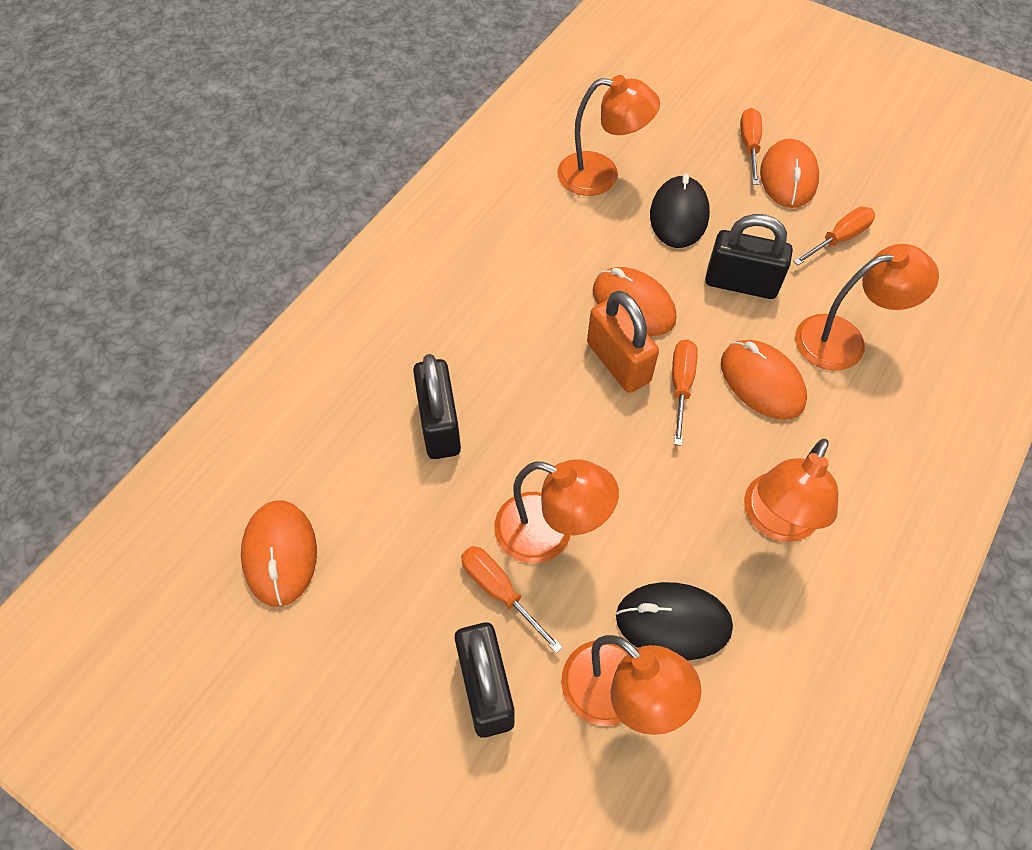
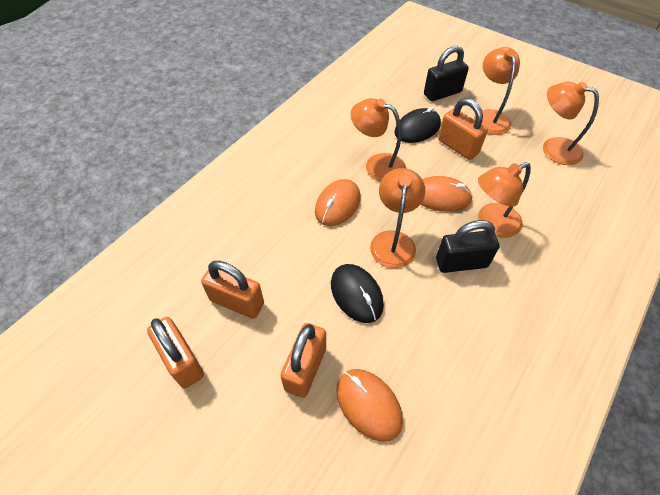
black padlock: [413,354,461,459] [455,622,514,738] [705,214,793,299] = 3 -> [424,46,469,101] [436,220,499,273] = 2
orange mouse: [241,500,317,607] [593,267,676,336] [721,340,807,420] [760,139,819,208] = 4 -> [315,179,360,226] [337,369,403,442] [421,176,473,212] = 3
orange padlock: [587,290,659,393] = 1 -> [147,317,204,388] [201,261,264,319] [280,323,326,398] [438,98,488,160] = 4
orange screwdriver: [461,546,563,653] [672,339,698,446] [740,108,762,185] [793,207,875,265] = 4 -> none = 0

